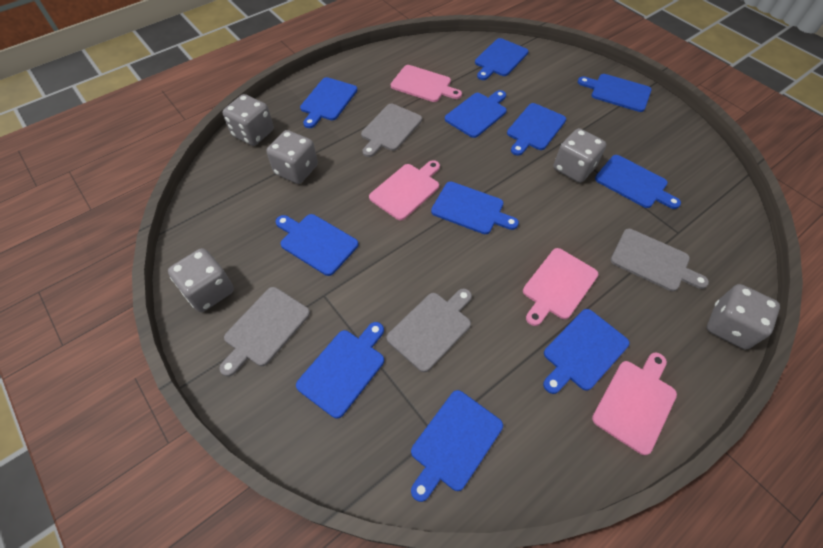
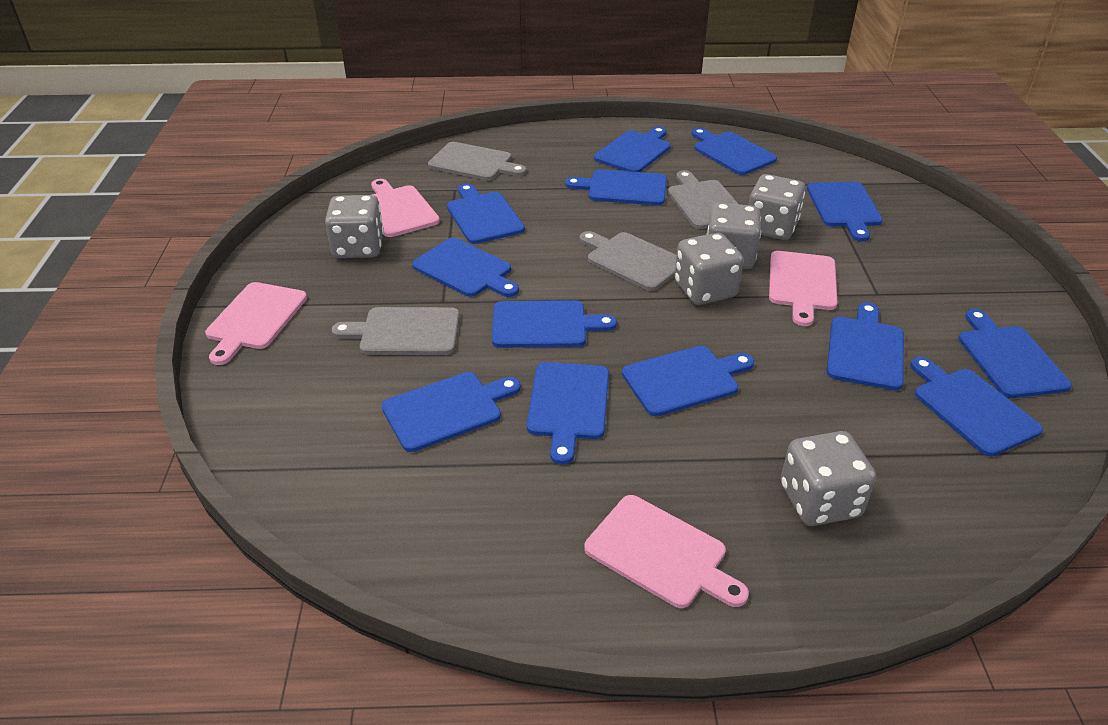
blue cutting board: [276,214,358,276] [296,322,384,419] [300,77,357,128] [411,390,503,502] [431,182,519,234] [445,90,507,138] [475,38,529,80] [507,103,566,156] [543,309,629,394] [578,74,652,112] [595,155,681,209] = 11 -> [382,372,521,452] [412,238,519,297] [447,183,525,244] [492,300,617,348] [527,362,609,465] [565,169,667,205] [594,127,671,172] [622,346,754,416] [691,128,777,175] [807,182,883,241] [827,302,904,390] [910,357,1043,456] [958,309,1072,398] = 13

